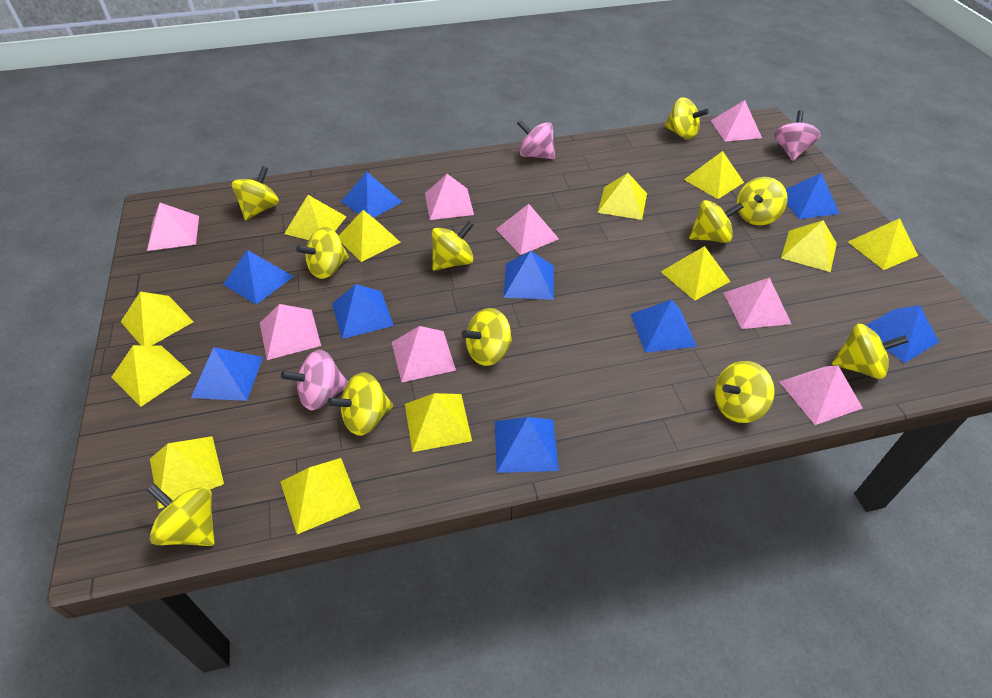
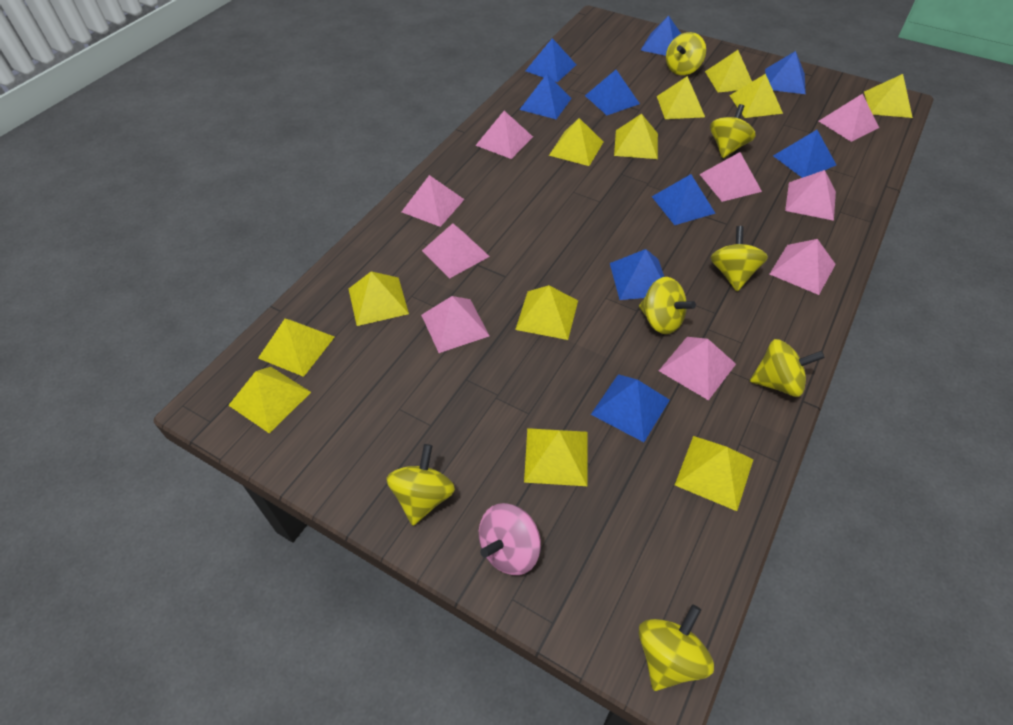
pink pyramid: [147,203,199,251] [260,304,321,360] [392,326,456,382] [425,174,474,220] [496,204,559,255] [711,100,762,142] [724,278,791,329] [779,365,863,425] = 8 -> [402,175,465,227] [421,296,489,353] [422,223,490,279] [475,111,533,159] [659,337,736,400] [699,152,762,202] [770,239,836,295] [785,170,836,221] [819,93,879,142] = 9
pink spinning top: [281,350,348,410] [517,119,555,159] [774,110,821,161] = 3 -> [479,503,541,575] = 1
yellow spinning top: [147,484,215,546] [232,166,279,220] [296,227,349,279] [327,372,393,436] [432,221,474,271] [461,308,512,366] [664,97,709,140] [689,200,744,243] [714,361,775,423] [737,177,788,225] [832,324,908,379] = 11 -> [386,444,455,526] [638,604,714,691] [639,277,696,334] [666,32,706,75] [710,104,756,158] [710,226,768,291] [750,339,825,397] = 7

